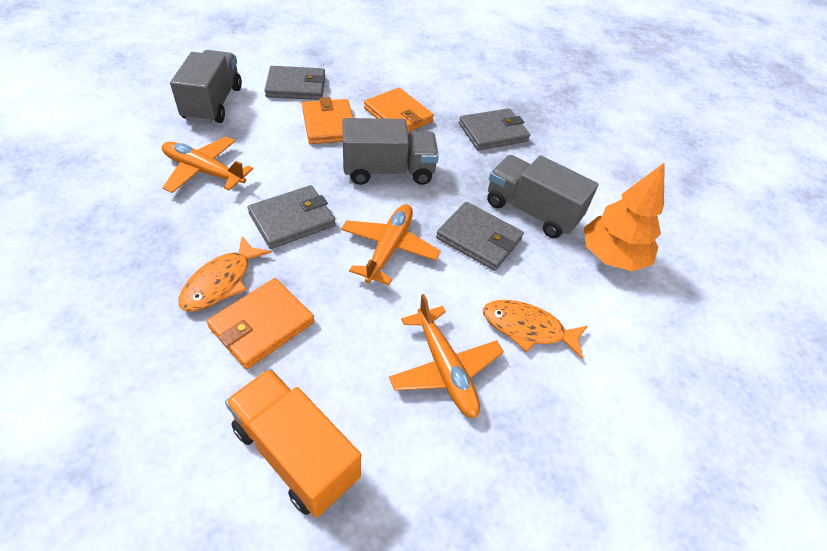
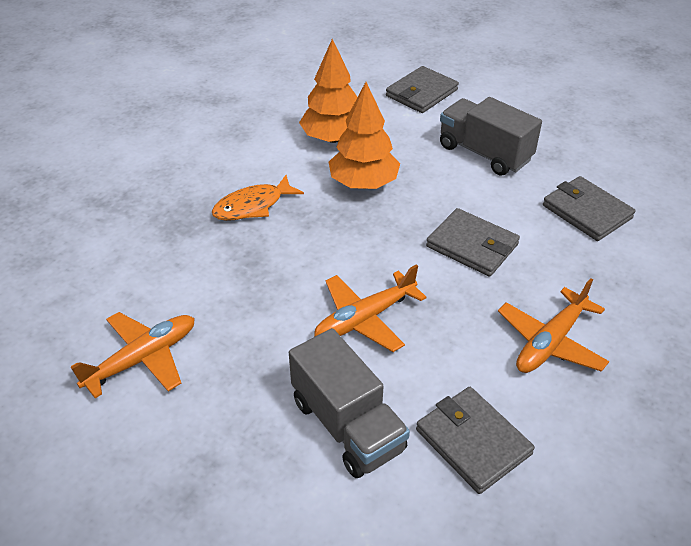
grey truck: [170,50,242,124] [343,118,439,185] [487,155,599,238] = 3 -> [289,328,410,478] [440,97,542,176] = 2
orange fish: [179,236,271,312] [483,300,588,359] = 2 -> [212,175,304,221] = 1
orange tree: [584,162,665,271] = 1 -> [299,39,357,143] [329,82,400,189] = 2
orange truck: [225,369,361,518] = 1 -> none = 0
orange wallet: [207,278,315,369] [302,97,353,144] [364,88,434,132] = 3 -> none = 0

